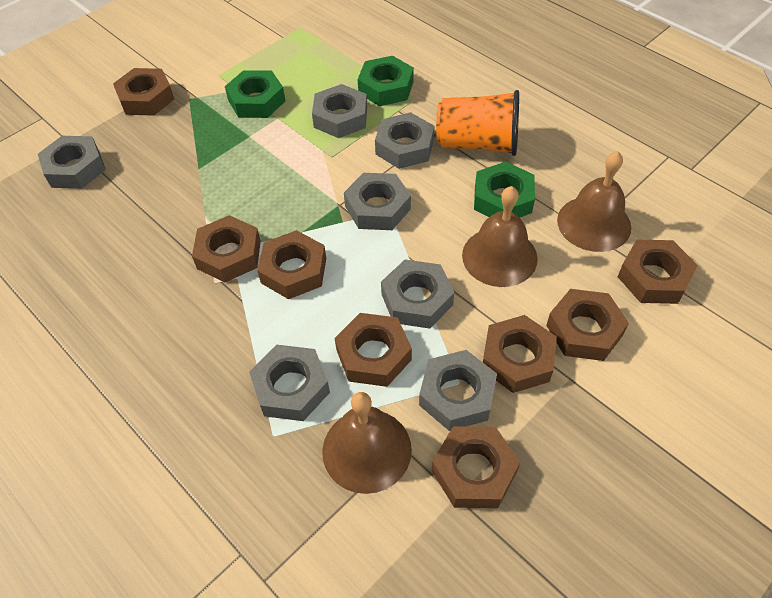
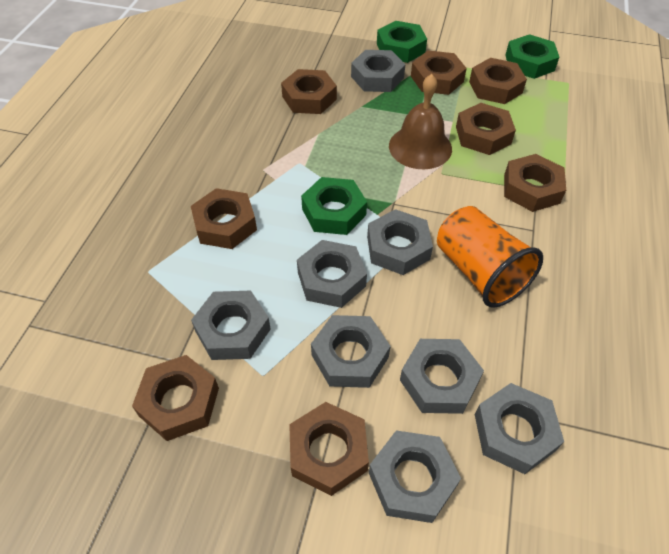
brown bell: [322,392,412,494] [462,186,538,287] [557,151,631,252] = 3 -> [389,74,452,169] = 1
grey nut: [38,136,106,189] [249,345,330,421] [312,84,367,138] [344,173,411,230] [375,112,434,169] [381,260,454,329] [419,350,497,431] = 7 -> [191,291,271,360] [297,240,367,308] [311,315,391,388] [351,50,405,92] [367,209,433,275] [369,430,461,523] [400,339,484,414] [475,383,564,474] = 8

